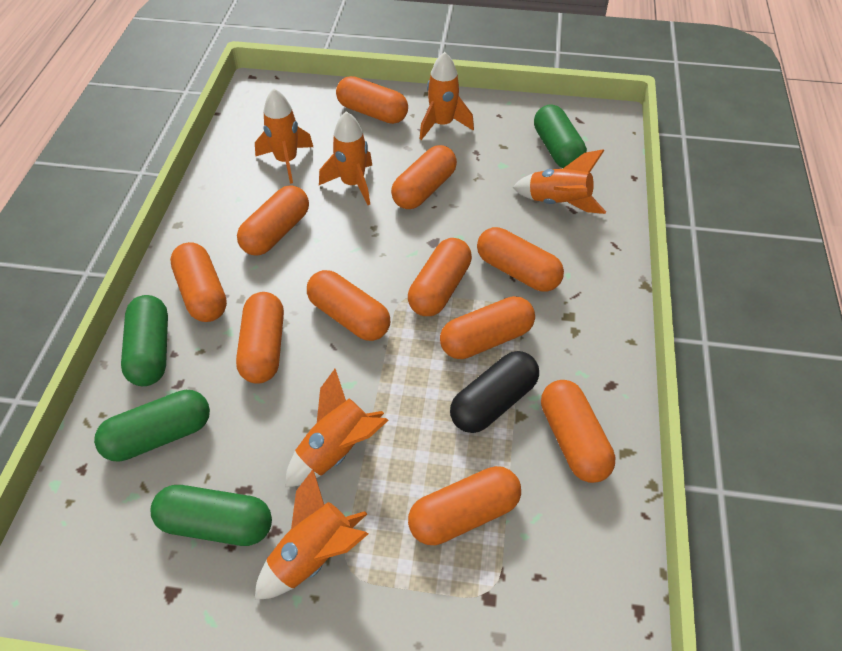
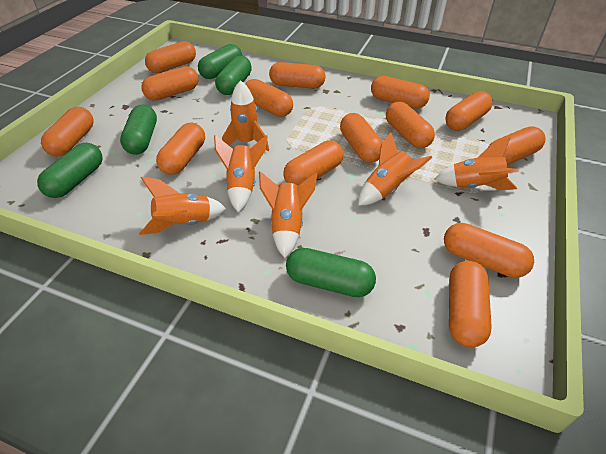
black capsule: [450,351,539,433] = 1 -> none = 0
green capsule: [94,390,210,462] [121,295,168,386] [151,485,272,546] [534,104,587,168] = 4 -> [37,143,103,198] [120,105,157,155] [198,44,242,79] [215,56,252,95] [286,248,376,297] = 5
orange capsule: [170,242,227,322] [236,292,284,384] [237,185,309,256] [307,270,390,341] [336,76,408,124] [391,145,457,209] [408,238,472,316] [408,466,521,545] [440,296,535,359] [477,227,564,292] [541,380,615,483] = 11 -> [41,107,94,157] [142,66,199,101] [145,41,196,73] [156,123,205,175] [245,79,293,117] [269,62,325,89] [283,140,343,186] [340,113,383,163] [371,76,430,109] [386,102,435,148] [444,223,534,278] [445,91,492,131] [449,261,492,347] [489,126,546,165] = 14

